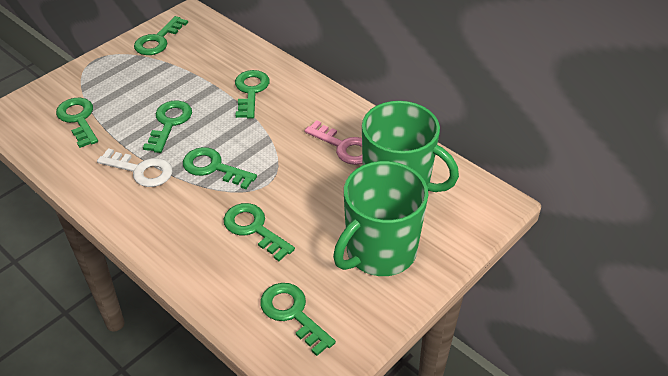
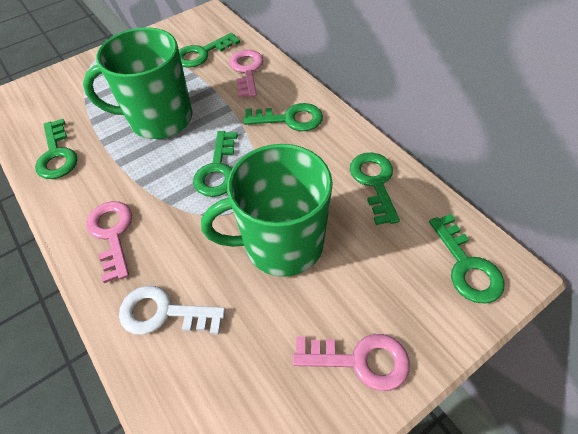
green key: [56,98,98,148] [134,16,188,55] [143,101,192,153] [183,147,257,189] [224,203,295,261] [235,70,270,119] [260,283,336,356] = 7 -> [35,119,78,179] [179,33,240,68] [193,131,238,197] [243,103,323,131] [350,152,400,225] [429,214,505,303] = 6
pink key: [305,120,363,165] = 1 -> [86,201,132,283] [229,50,264,98] [293,334,410,391] = 3

